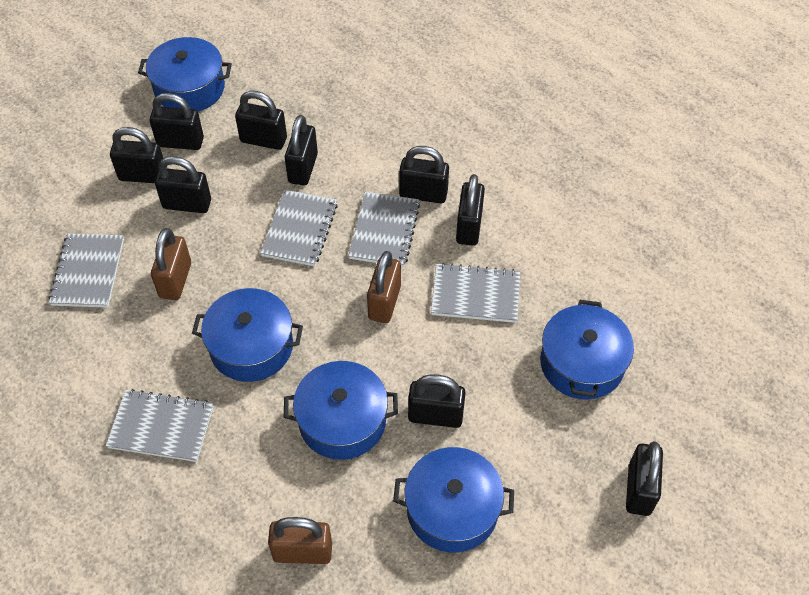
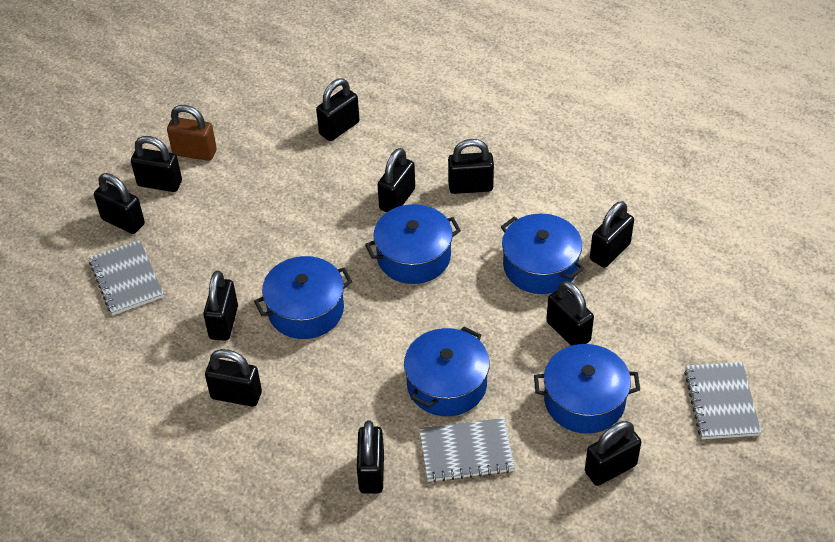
black padlock: [110,127,163,183] [150,93,204,150] [155,156,211,213] [235,91,287,150] [285,115,318,185] [399,146,449,203] [408,374,466,428] [456,174,485,246] [626,441,663,516] = 9 -> [94,173,145,234] [131,136,182,192] [203,271,238,341] [205,349,262,407] [316,78,360,141] [357,420,384,494] [378,148,415,212] [448,139,494,194] [546,281,594,346] [585,421,641,486] [590,201,634,268] = 11
brown padlock: [151,228,191,300] [268,517,332,564] [367,251,401,323] = 3 -> [167,105,217,161] = 1
grey notebook: [48,233,124,308] [106,389,213,462] [260,190,338,267] [348,191,420,267] [431,263,520,323] = 5 -> [89,240,164,315] [419,418,515,482] [684,362,761,439] = 3

